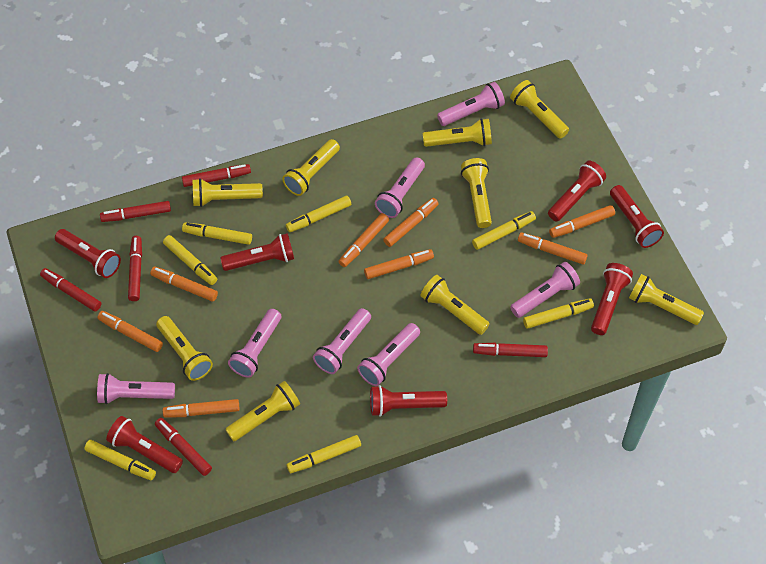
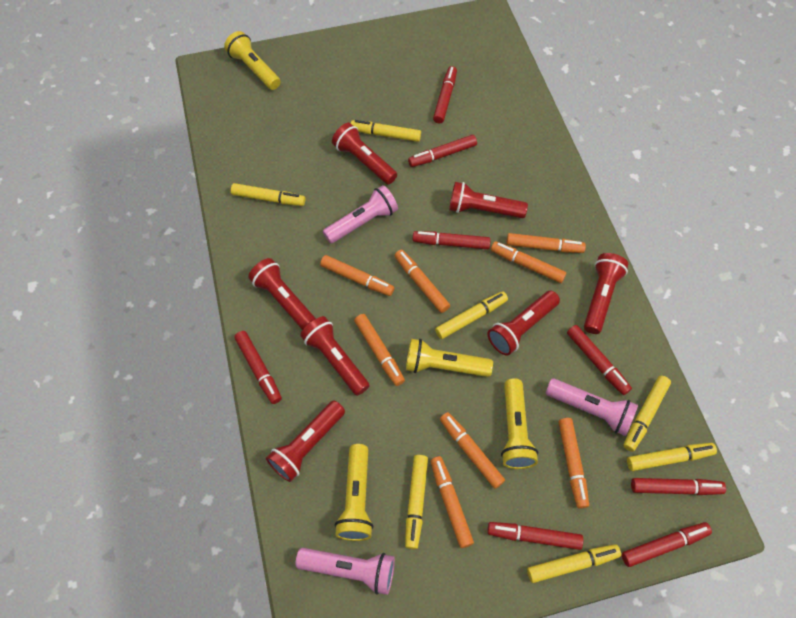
pink flashlight: [97,373,175,404] [228,309,281,378] [313,308,371,374] [357,323,420,386] [375,157,425,218] [437,82,505,126] [510,262,580,318] = 7 -> [295,548,395,595] [323,185,398,244] [546,378,638,436] = 3
red marker: [40,268,101,311] [100,201,171,222] [128,236,142,301] [155,418,212,476] [182,164,251,187] [473,343,548,357] = 6 -> [234,331,282,404] [408,135,477,167] [413,231,491,249] [433,66,457,123] [487,522,583,550] [567,325,632,395] [622,522,712,567] [631,478,726,495] = 8
yellow flashlight: [156,316,213,381] [192,178,263,207] [225,381,300,441] [282,139,340,196] [420,275,490,335] [423,118,492,147] [461,158,492,228] [510,80,569,139] [629,274,704,325] = 9 -> [224,31,281,90] [335,444,373,541] [406,339,493,377] [501,378,538,469] = 4

